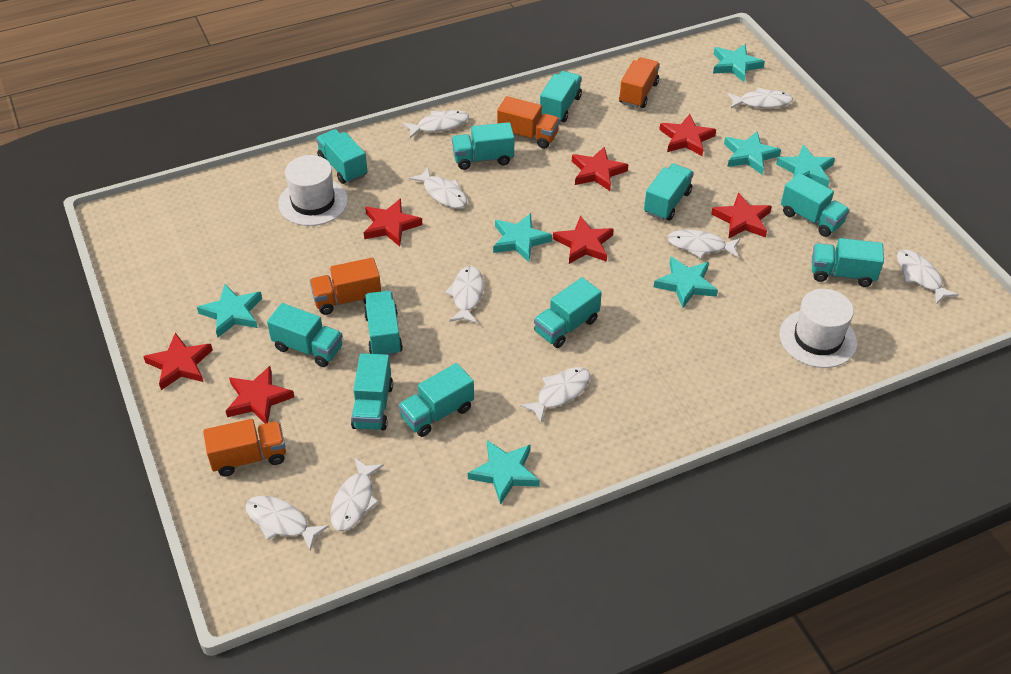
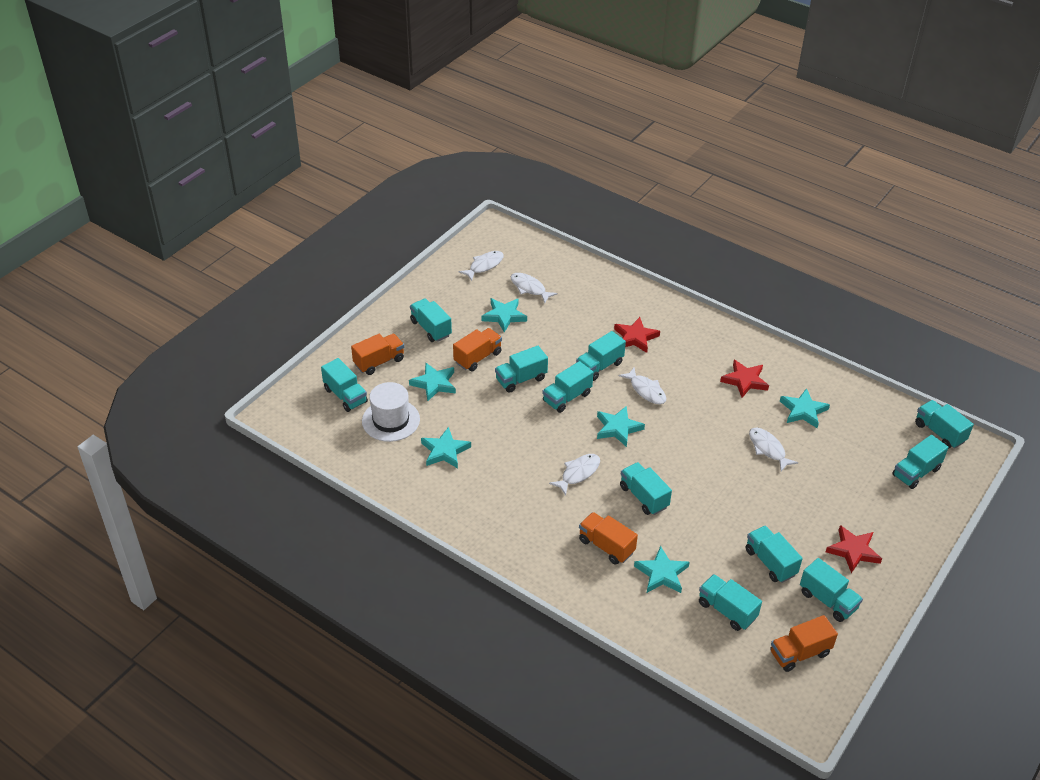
red star: [143,333,213,390] [226,366,294,424] [364,198,423,246] [553,216,614,264] [572,147,628,191] [659,114,716,156] [711,192,772,239] = 7 -> [614,317,660,353] [720,360,769,398] [826,525,882,573] = 3
turquoise star: [197,284,262,337] [468,440,540,505] [493,213,552,262] [654,257,718,308] [713,44,765,82] [724,132,781,174] [776,145,835,187] = 7 -> [409,363,456,401] [421,427,471,468] [481,298,527,332] [597,406,645,447] [634,546,690,593] [780,388,830,428] = 6
white fish: [245,496,329,551] [330,458,384,531] [403,110,469,138] [409,167,467,208] [445,266,484,324] [520,367,590,423] [667,229,740,258] [727,88,793,108] [897,249,959,304] = 9 -> [458,251,504,281] [511,273,558,303] [549,454,600,495] [619,367,666,404] [749,427,798,471] = 5
white hat: [278,155,348,226] [780,289,857,368] = 2 -> [362,382,420,442] = 1

